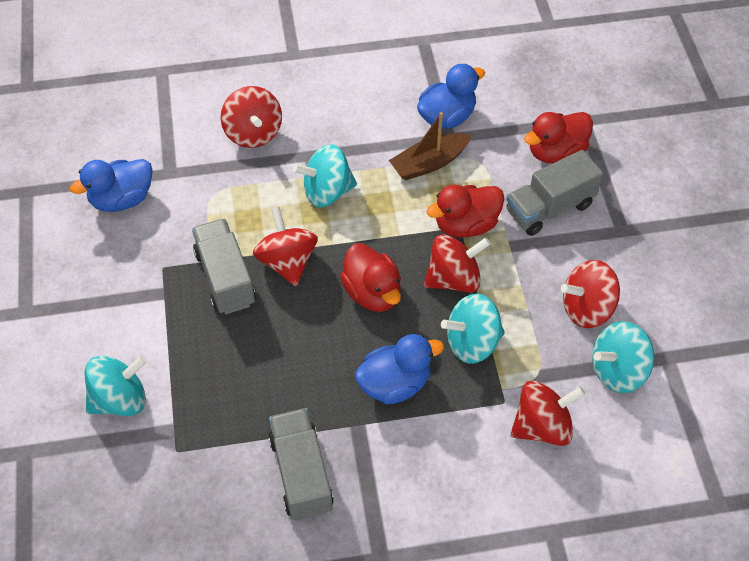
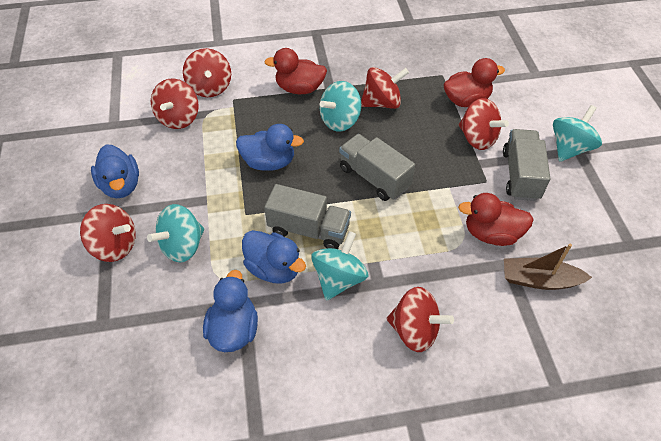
blue duck: [70,159,153,212] [355,334,444,404] [417,64,485,129] = 3 -> [91,145,139,198] [203,270,258,352] [236,124,304,171] [242,230,306,284] = 4
red spinning top: [221,86,282,148] [253,207,318,286] [424,234,491,293] [510,381,585,446] [561,260,620,328] = 5 -> [80,204,136,262] [151,79,199,129] [183,48,231,97] [361,67,409,109] [387,287,454,352] [459,98,509,150] = 6

